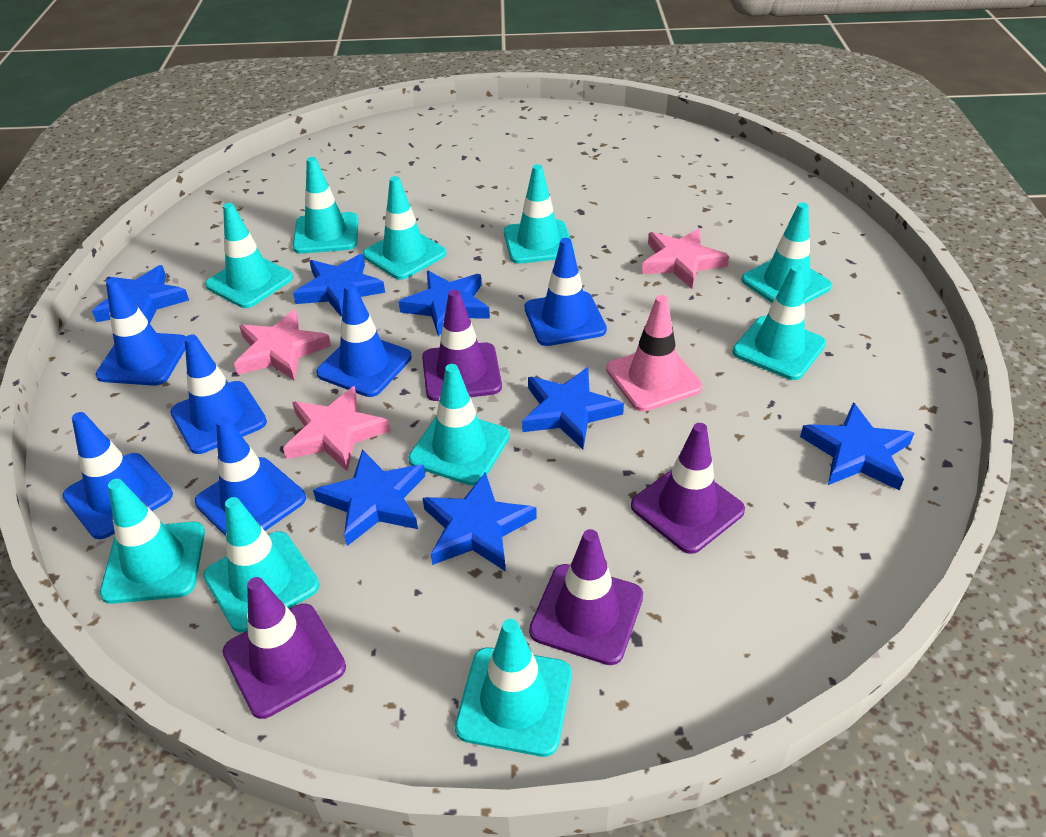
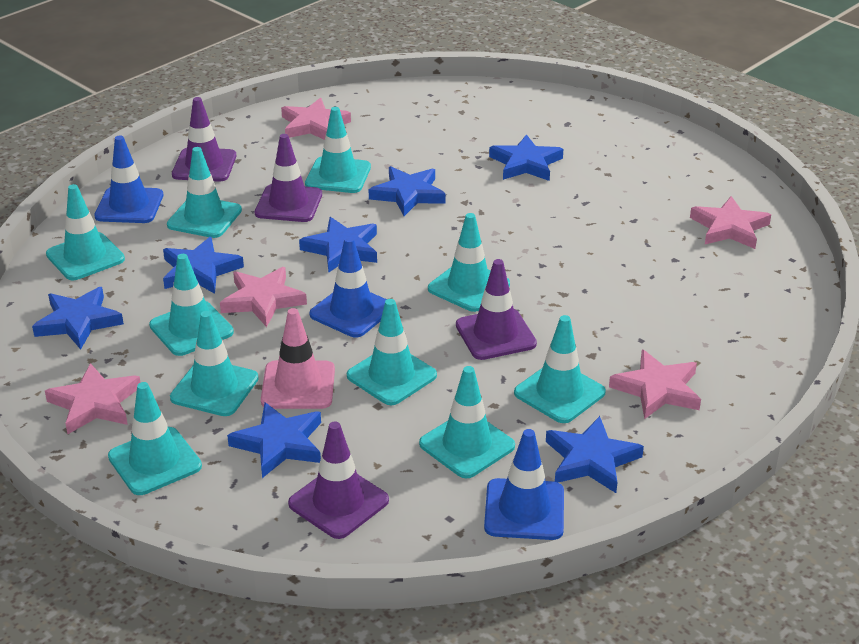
blue traffic cone: [63,412,173,539] [96,278,186,386] [170,335,267,454] [195,416,306,536] [316,283,412,397] [525,238,607,346] = 6 -> [94,136,163,223] [310,237,387,337] [484,429,564,540] = 3
pink star: [234,309,331,381] [283,386,390,471] [642,229,729,289] = 3 -> [45,363,141,434] [220,267,307,327] [281,98,351,140] [609,349,701,419] [690,196,771,249] = 5

